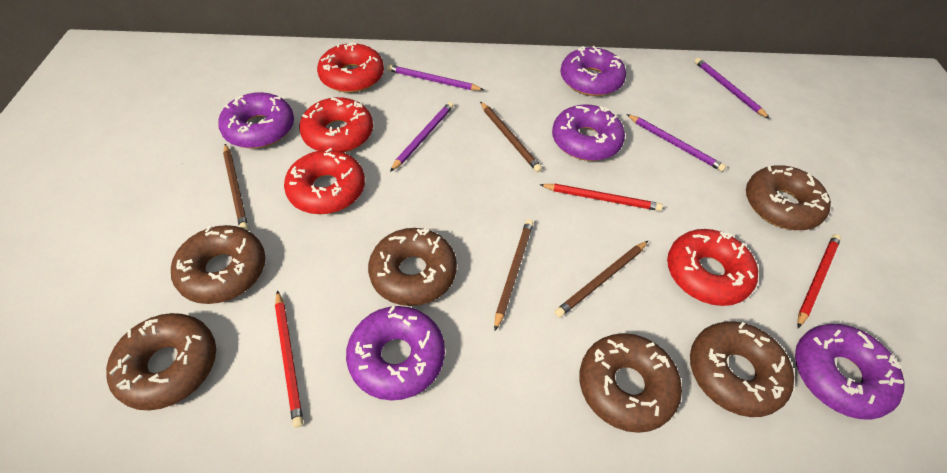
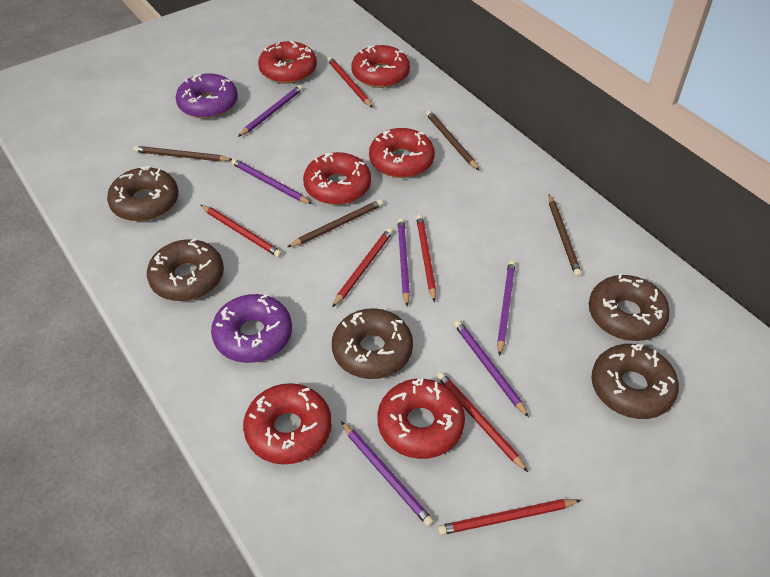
brown donut: [106,313,216,411] [171,225,265,304] [368,228,457,306] [579,333,682,433] [690,321,794,417] [746,166,831,230] = 6 -> [107,166,178,221] [147,238,224,301] [332,308,413,379] [589,274,670,341] [591,344,679,419] = 5
purple donut: [218,92,294,148] [346,306,445,401] [552,104,625,161] [560,46,626,96] [795,324,905,420] = 5 -> [176,73,238,119] [211,294,292,363] = 2
purple pencil: [387,65,484,90] [390,102,454,172] [626,114,726,172] [695,58,770,119] = 4 -> [231,159,312,204] [238,85,303,137] [341,422,434,527] [398,218,410,306] [454,320,529,417] [497,260,516,356] = 6
red donut: [284,148,365,214] [299,97,373,153] [317,42,384,93] [667,229,758,306] = 4 -> [243,383,332,464] [258,41,317,84] [303,152,371,205] [351,45,410,88] [369,128,435,178] [377,378,465,459] = 6
red pencil: [275,290,303,428] [539,184,663,211] [797,234,841,328] = 3 -> [201,205,282,257] [327,57,373,108] [332,228,393,308] [416,215,436,302] [437,372,528,472] [438,499,581,535] = 6

